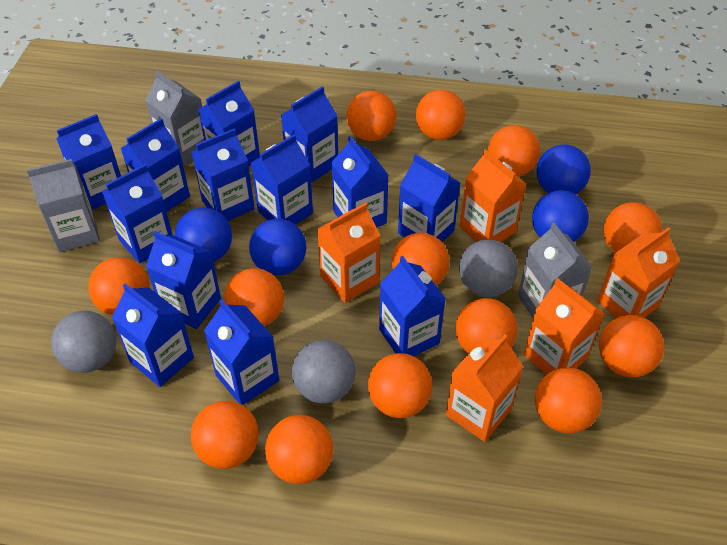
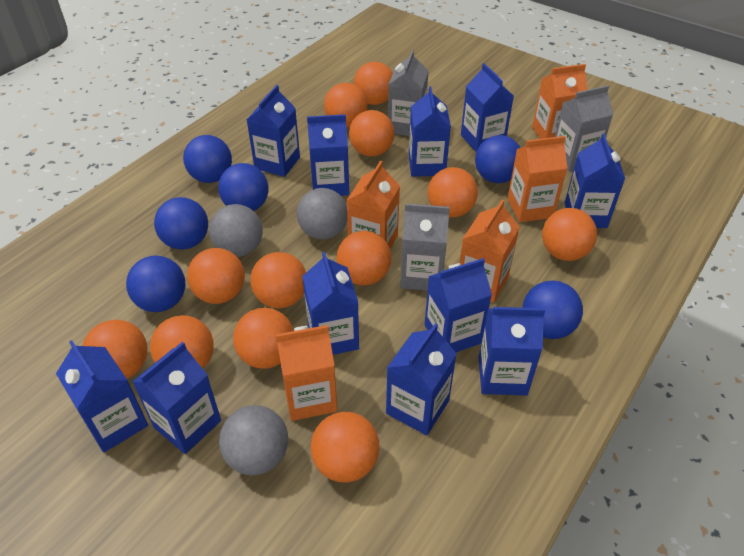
blue ball: [175,207,232,262] [249,219,306,275] [532,190,589,242] [536,144,591,194] = 4 -> [126,256,186,312] [154,197,208,249] [183,135,232,183] [218,163,269,211] [475,135,521,183] [523,280,583,339] = 6
blue carton: [56,114,121,210] [102,164,172,264] [112,284,194,387] [121,118,190,212] [146,231,221,329] [192,128,255,221] [198,81,260,166] [204,299,279,405] [251,134,313,225] [281,86,338,183] [331,136,388,228] [379,256,446,356] [398,154,461,242] = 13 -> [56,340,148,453] [132,342,221,454] [247,85,300,177] [302,252,359,355] [307,114,349,196] [386,323,457,435] [409,86,451,177] [425,258,492,352] [461,63,514,152] [479,307,545,396] [565,134,625,228] = 11
orange ball: [88,257,150,316] [191,401,259,469] [224,268,284,326] [265,415,333,484] [346,90,396,141] [368,353,432,418] [392,233,449,286] [416,90,466,140] [455,298,517,354] [488,125,540,177] [535,367,602,433] [599,315,664,377] [604,202,662,253] = 13 -> [83,320,148,379] [150,315,214,368] [187,248,245,304] [233,308,294,369] [251,252,306,308] [311,412,380,482] [324,83,367,127] [337,231,391,285] [349,110,394,156] [354,62,393,105] [428,167,478,218] [542,208,597,261] = 12

